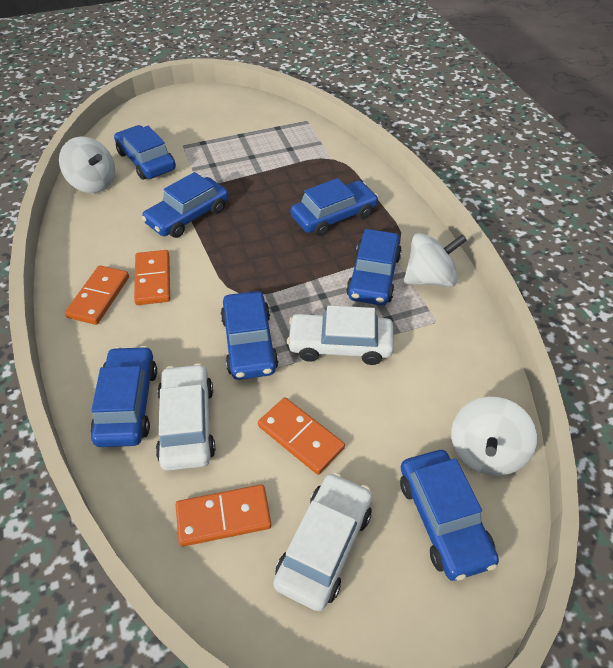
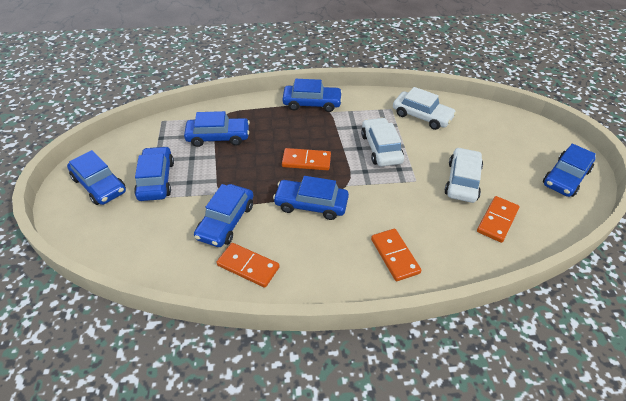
white spinning top: [59,136,115,193] [404,233,467,287] [451,397,537,476] = 3 -> none = 0

